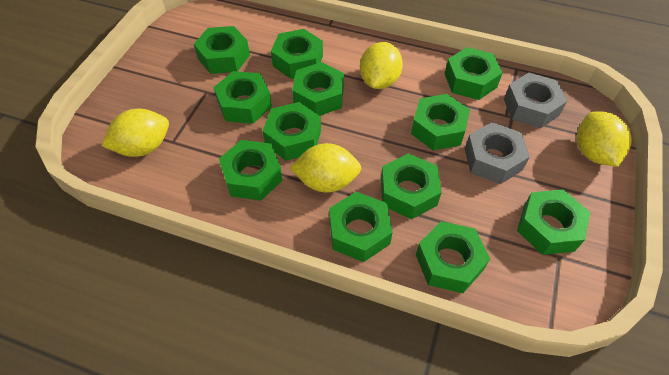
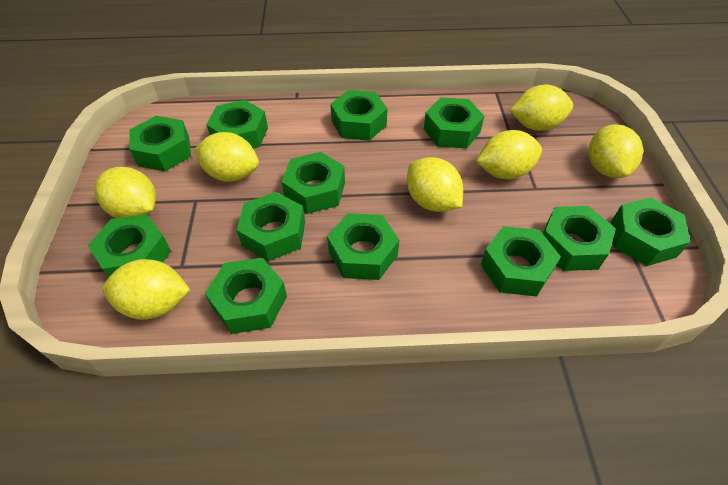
grey nut: [465,122,530,184] [504,73,567,129] = 2 -> none = 0
yellow lemon: [102,109,169,157] [290,143,361,193] [360,42,403,89] [577,111,632,167] = 4 -> [95,167,156,218] [102,259,190,320] [194,132,259,182] [407,157,463,212] [476,130,542,179] [510,85,573,131] [588,124,643,178] = 7

